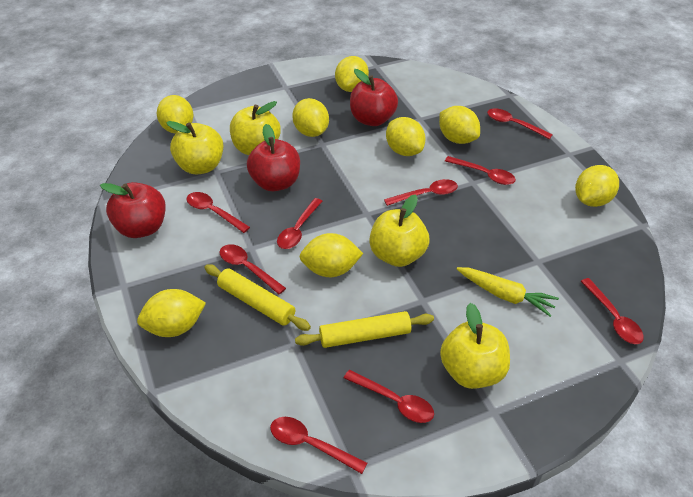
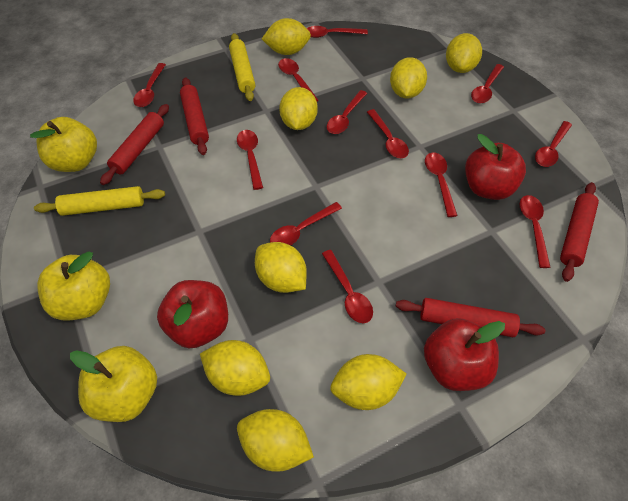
red rolling pin: none = 0 -> [100,104,169,185] [180,77,209,155] [396,298,545,337] [560,182,599,282] = 4
red spoon: [187,192,250,233] [220,244,286,294] [270,417,367,474] [277,198,322,249] [344,370,434,423] [384,179,458,206] [445,156,516,185] [487,108,553,139] [581,278,644,344] = 9 -> [133,63,166,107] [237,130,263,190] [270,202,342,245] [278,58,319,102] [307,26,368,38] [322,250,373,323] [327,90,367,134] [367,109,409,158] [425,152,458,217] [471,64,504,103] [519,195,551,268] [535,121,572,167] = 12
yellow apple: [166,121,223,175] [230,101,281,155] [369,194,429,267] [440,303,510,389] = 4 -> [30,117,97,172] [37,251,110,320] [70,346,157,422] = 3
yellow carrot: [457,267,559,317] = 1 -> none = 0

